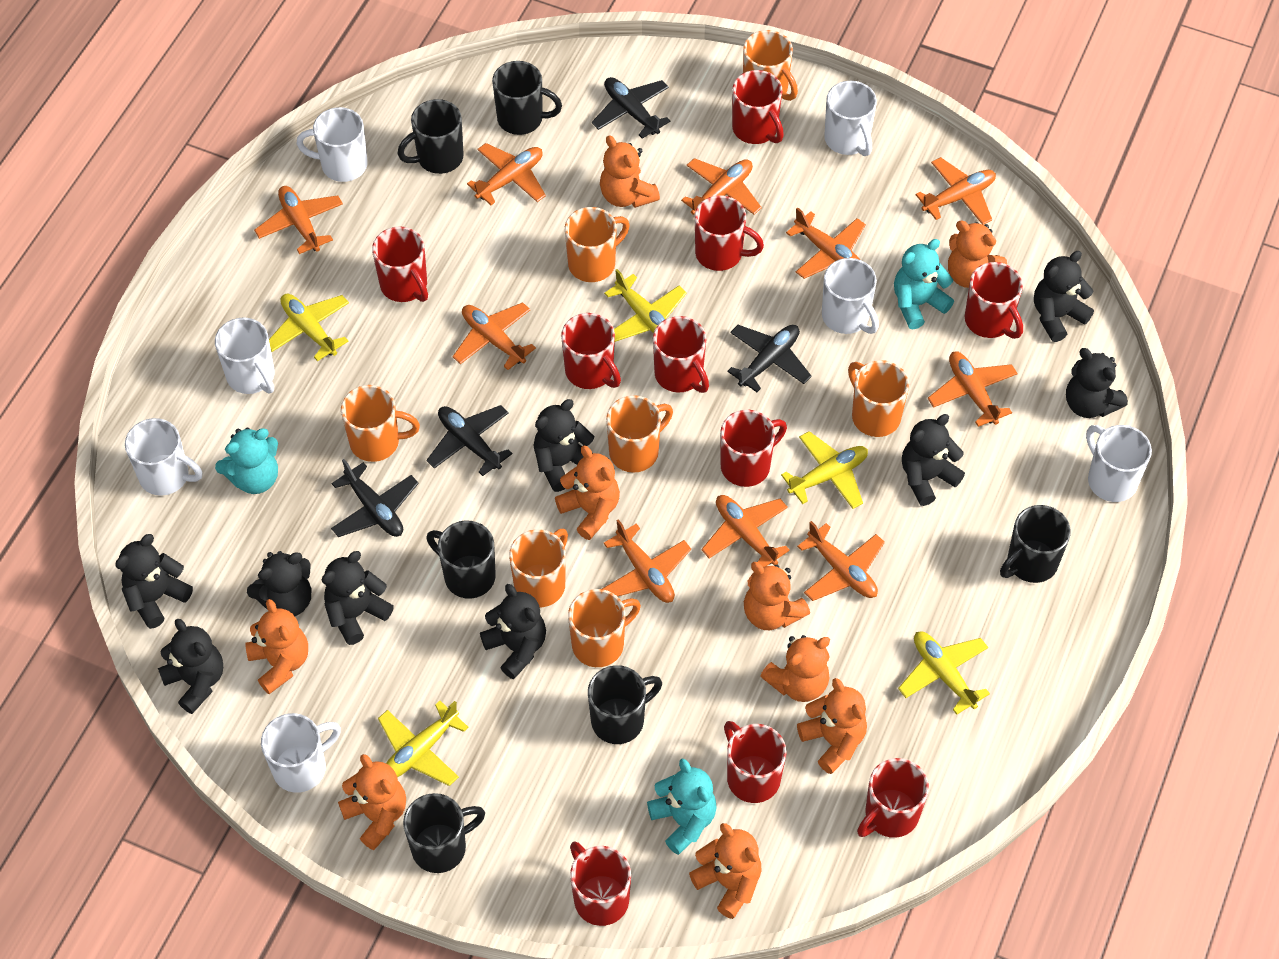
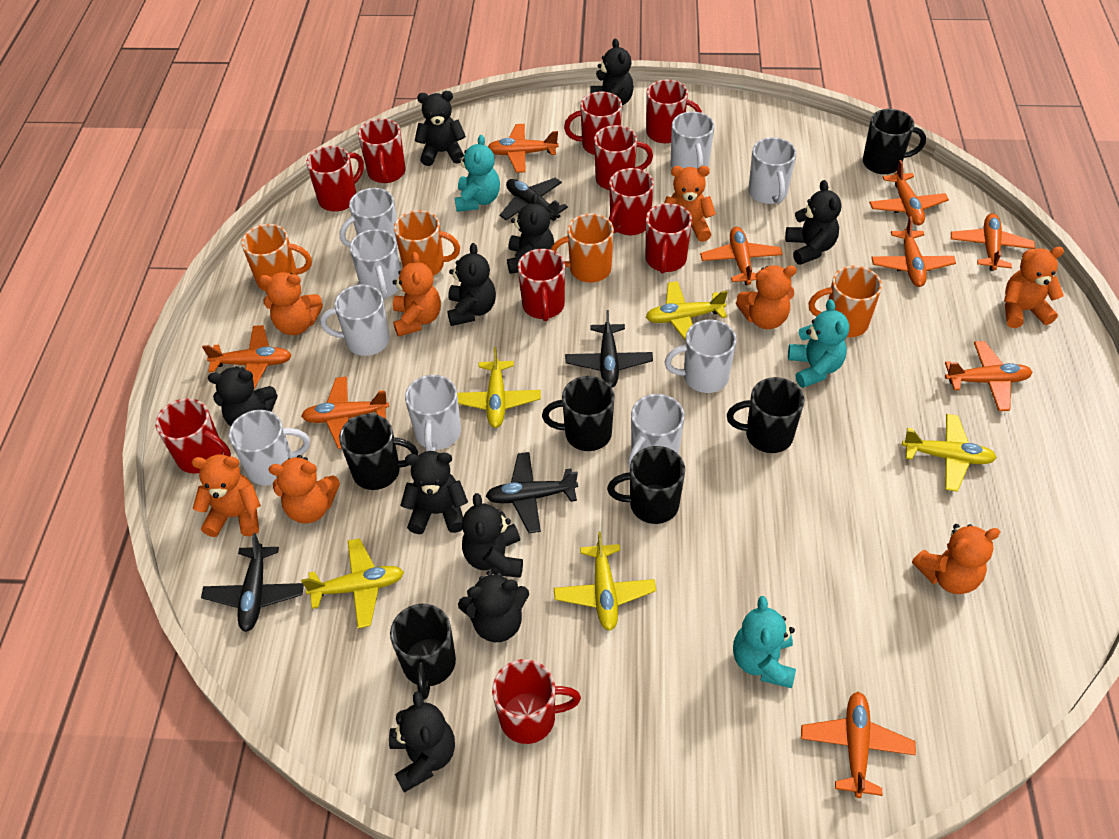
black teddy bear: [115,534,193,629] [158,619,223,714] [247,551,311,616] [322,551,394,645] [480,584,546,679] [534,399,594,492] [902,414,965,506] [1034,251,1094,342] [1066,348,1128,418] = 9 -> [208,366,277,426] [389,691,455,793] [400,451,468,534] [415,91,466,166] [447,243,496,326] [458,571,529,642] [462,493,523,578] [507,193,554,274] [590,38,634,105] [785,180,841,265] = 10
orange mug: [341,385,420,462] [509,529,568,607] [565,207,630,282] [568,589,641,667] [606,395,673,473] [743,30,798,101] [848,360,909,437] = 7 -> [241,224,312,291] [394,210,460,276] [551,214,614,283] [809,266,882,337] = 4
orange plane: [254,186,343,254] [452,302,536,370] [467,143,546,205] [602,519,691,603] [681,158,762,215] [701,495,790,567] [786,207,866,279] [797,521,885,601] [916,157,996,225] [928,351,1018,427] = 10 -> [202,325,292,391] [301,376,389,449] [488,124,559,173] [700,227,783,285] [801,692,916,798] [869,160,949,225] [871,216,956,287] [945,341,1032,411] [951,213,1035,271] = 9
orange teddy bear: [245,599,308,694] [338,754,406,850] [555,446,620,540] [600,135,660,208] [689,823,761,919] [744,562,810,630] [760,635,830,702] [797,678,867,774] [948,221,1007,288] = 9 -> [192,454,261,537] [259,272,323,335] [269,455,340,524] [393,252,441,337] [664,166,716,242] [736,265,797,329] [912,524,1000,594] [1004,247,1064,328] = 8
white mug: [125,418,202,496] [215,318,275,394] [261,713,341,793] [296,107,367,182] [822,258,879,334] [824,81,877,156] [1086,425,1152,502] = 7 -> [229,410,310,486] [320,285,390,356] [340,188,398,247] [350,229,400,299] [405,375,461,451] [628,394,684,468] [664,320,737,393] [671,111,715,169] [748,137,797,204] = 9

